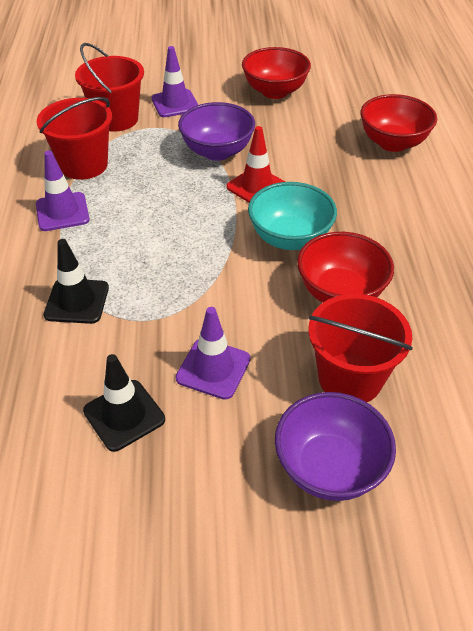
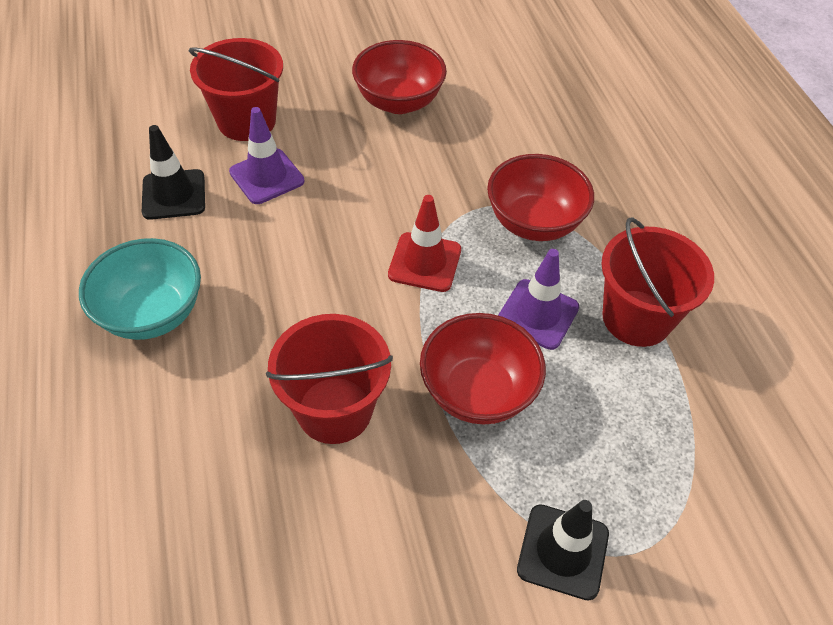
purple bowl: [178,102,255,161] [275,392,396,501] = 2 -> none = 0
purple traffic cone: [36,151,90,231] [151,46,198,117] [176,307,251,400] = 3 -> [229,107,305,204] [498,249,579,350] = 2

